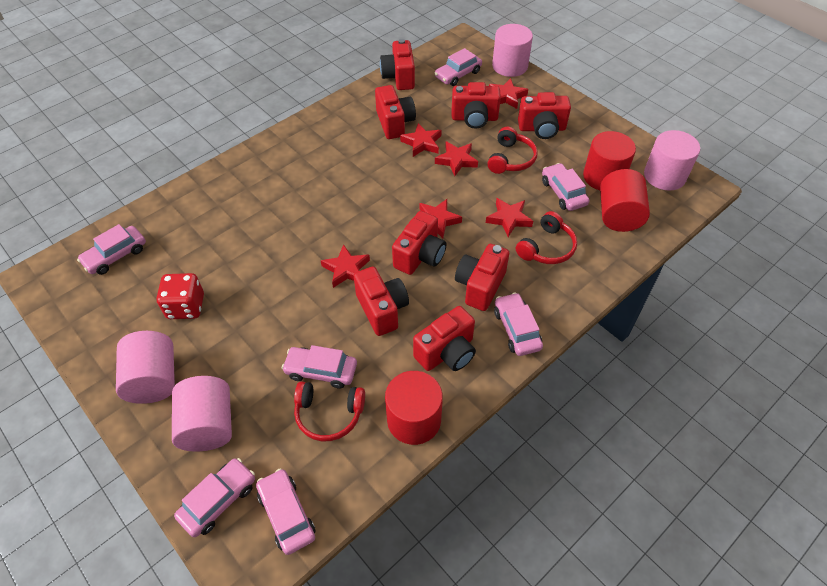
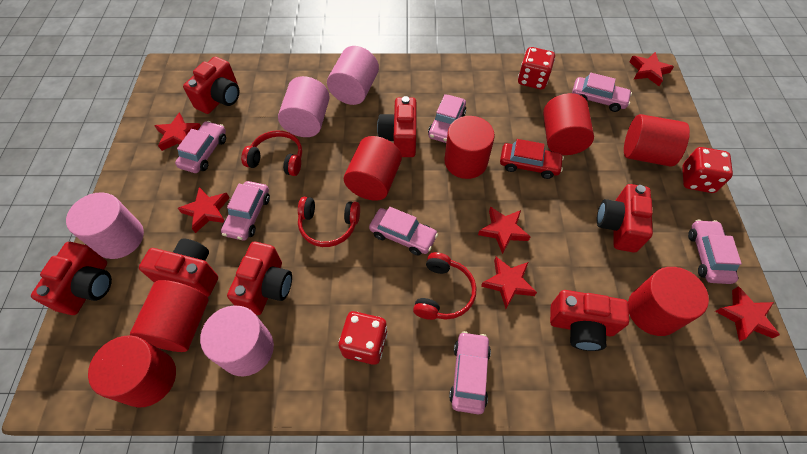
red camera: [354,267,409,336] [375,85,416,139] [380,39,415,90] [392,211,446,275] [413,306,476,371] [452,82,501,129] [455,244,509,311] [518,92,571,139] = 8 -> [31,242,112,315] [139,239,218,297] [183,57,239,114] [227,242,292,315] [377,96,417,157] [550,290,629,351] [597,184,653,253] = 7
red car: none = 0 -> [500,139,564,179] = 1
red cylinder: [385,371,443,445] [583,131,636,190] [600,169,650,232] = 3 -> [88,335,176,407] [130,280,209,352] [344,136,402,201] [444,116,495,179] [543,93,594,155] [624,114,690,167] [628,267,709,336] = 7
red dice: [156,273,204,319] = 1 -> [339,311,388,365] [518,47,555,89] [682,147,733,193] = 3

